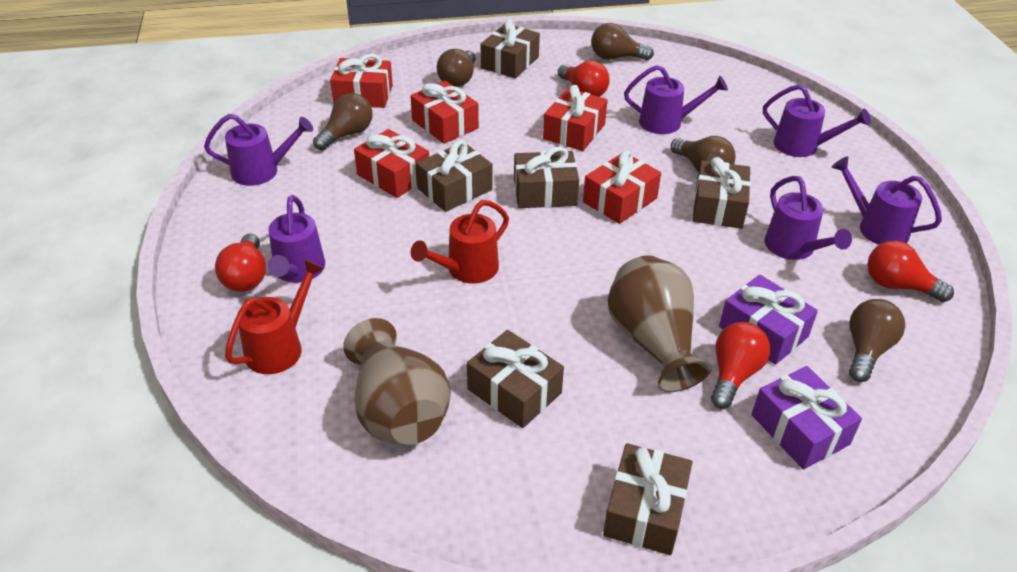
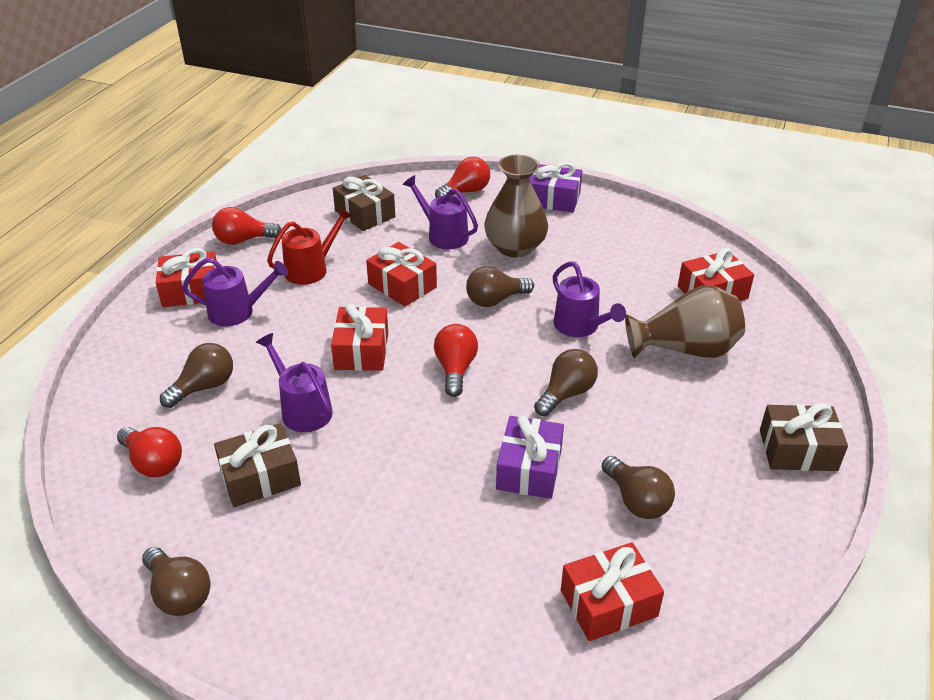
brown gift: [416,140,492,212] [467,330,564,428] [481,19,540,78] [514,147,579,208] [603,443,693,555] [692,157,751,229] = 6 -> [214,423,301,507] [333,175,395,231] [760,403,848,471] = 3
purple watering can: [204,114,313,186] [268,195,325,283] [624,65,728,134] [763,84,871,157] [765,176,852,260] [831,156,942,245] = 6 -> [182,258,288,326] [256,333,333,432] [403,175,478,249] [553,262,626,337] = 4
red watering can: [225,259,324,374] [411,200,509,284] = 2 -> [267,207,352,285] = 1

